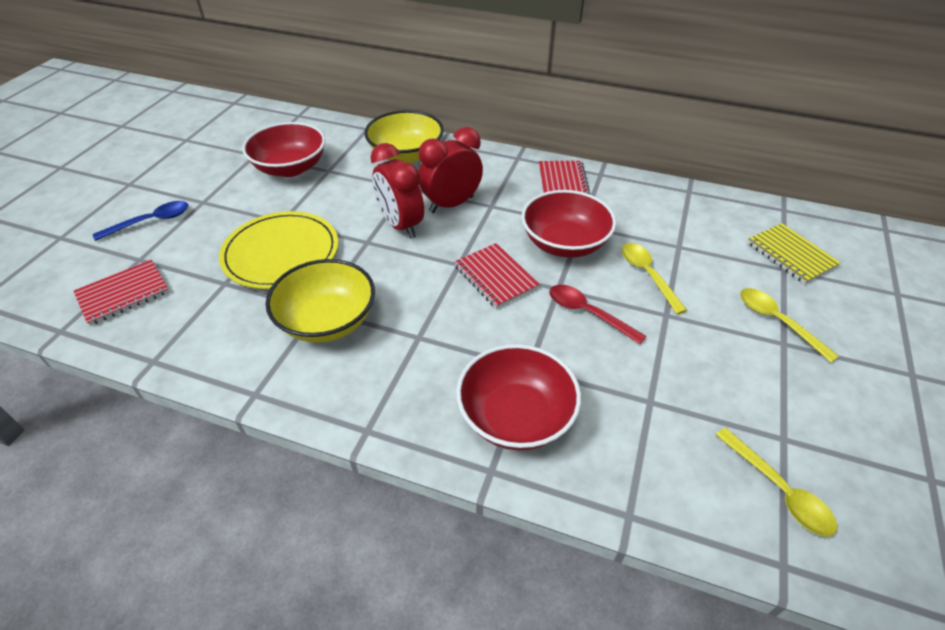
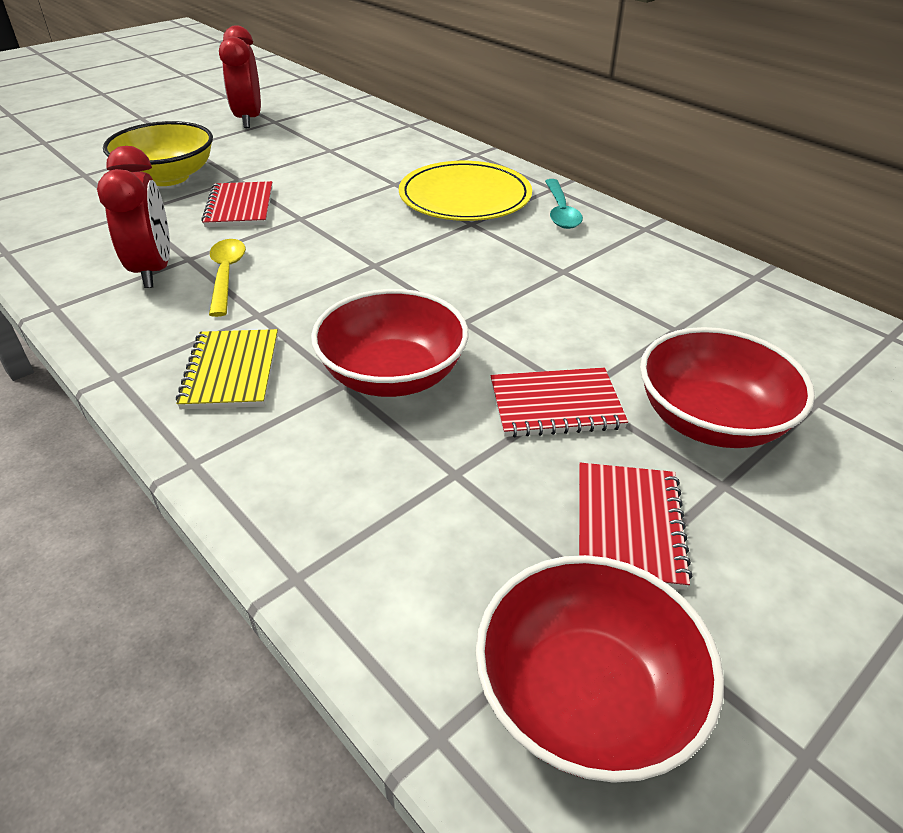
blue spoon: [93,201,188,241] = 1 -> none = 0
red spoon: [549,285,647,344] = 1 -> none = 0
turquoise spoon: none = 0 -> [545,179,583,229] = 1
yellow bowl: [266,259,375,343] [364,110,444,163] = 2 -> [103,121,213,186] = 1
yellow spoon: [622,243,688,314] [716,427,837,537] [740,288,839,363] = 3 -> [209,239,246,317] = 1

